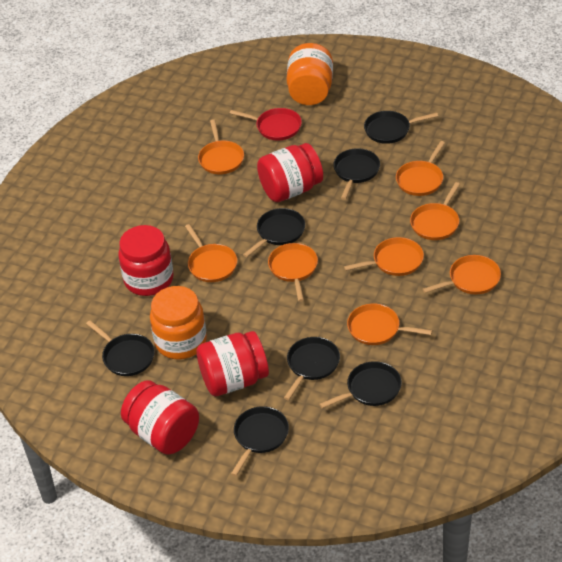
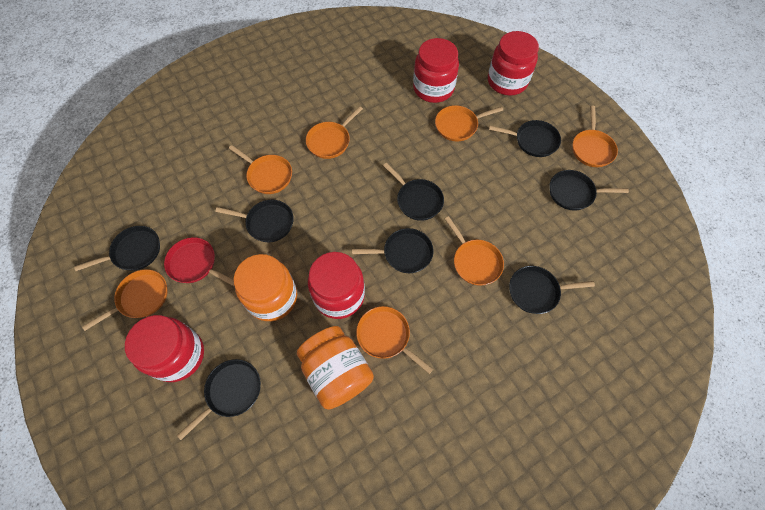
black pan: [86,320,155,376] [231,406,289,476] [243,208,305,257] [284,337,340,400] [319,361,402,409] [333,148,380,200] [364,111,438,144] = 7 -> [74,226,160,271] [177,359,261,440] [215,200,294,242] [352,228,434,273] [383,163,444,221] [489,120,561,157] [509,266,595,314] [550,170,629,210] = 8
orange pan: [185,224,237,282] [198,119,244,174] [268,243,318,302] [344,237,424,276] [347,304,432,345] [396,141,445,196] [410,182,460,240] [422,255,501,294] = 8 -> [82,269,168,331] [229,145,292,194] [306,106,363,159] [356,306,433,374] [435,105,503,141] [445,216,504,286] [572,106,618,167] = 7

